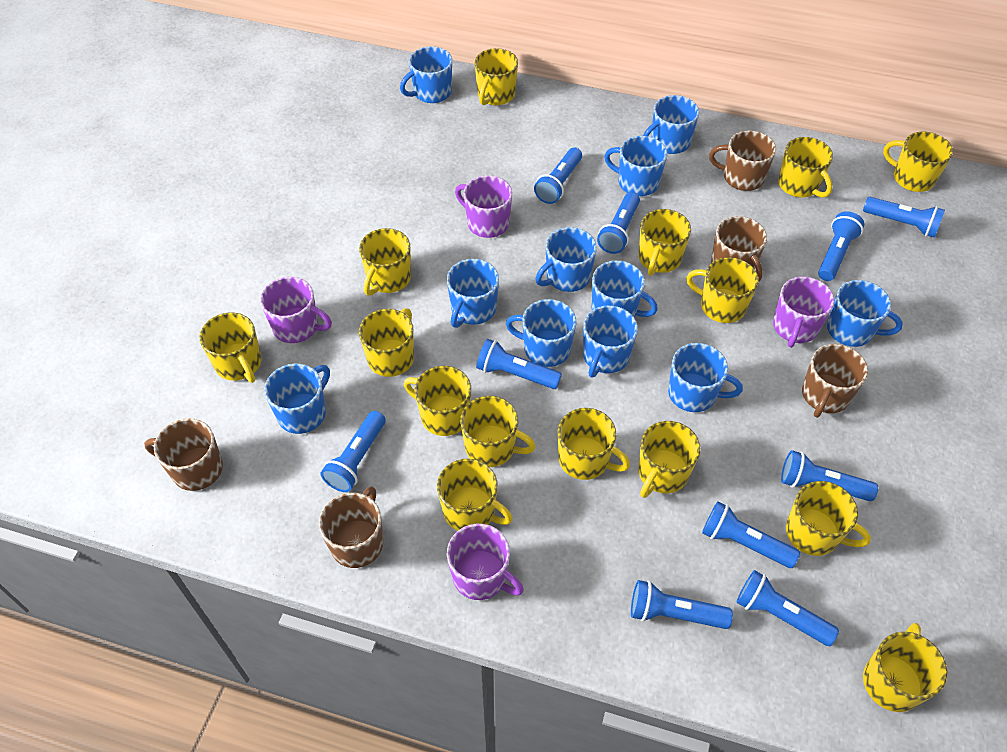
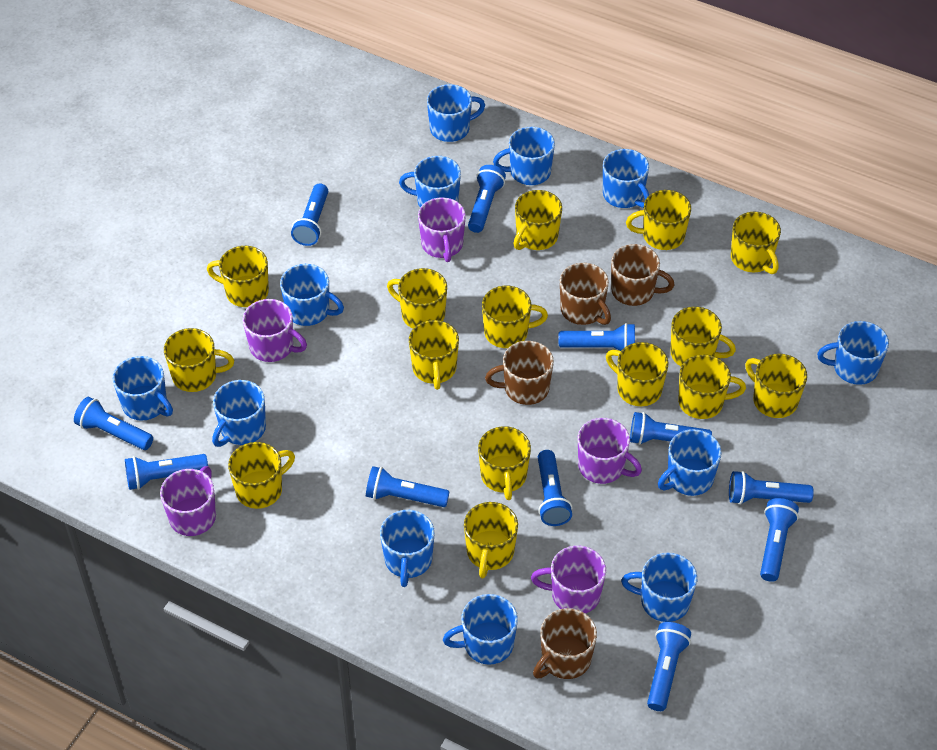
blue flashlight: [321,411,386,492] [476,339,562,389] [534,148,582,204] [597,192,640,254] [631,580,733,629] [702,501,800,568] [736,570,839,646] [781,450,878,501] [818,211,864,281] [863,197,945,238] = 10 -> [74,397,153,450] [125,454,208,490] [291,183,328,246] [366,466,450,507] [468,165,506,233] [538,450,573,526] [558,323,635,351] [630,412,712,445] [647,622,691,711] [729,471,814,505] [760,498,799,582] = 11
blue mug: [264,364,330,434] [400,46,452,103] [447,259,499,328] [506,299,576,367] [535,227,597,292] [583,305,638,378] [592,260,658,318] [604,136,667,196] [643,95,699,154] [668,343,743,412] [827,280,903,347] = 11 -> [112,356,173,421] [212,380,266,447] [280,264,344,326] [380,510,434,587] [399,156,461,208] [427,84,485,142] [443,594,518,665] [493,127,555,185] [603,149,649,208] [621,553,698,622] [658,429,722,496] [817,321,889,385] = 12
brown mug: [144,418,223,491] [319,486,383,568] [709,131,776,191] [711,216,767,282] [802,344,868,418] = 5 -> [485,341,554,405] [533,608,597,679] [560,263,611,325] [611,244,675,306] = 4
purple mug: [260,277,332,343] [447,524,524,600] [455,175,512,238] [773,277,835,348] = 4 -> [160,466,216,536] [243,299,307,362] [418,197,466,262] [531,545,606,614] [578,418,642,484] = 5

